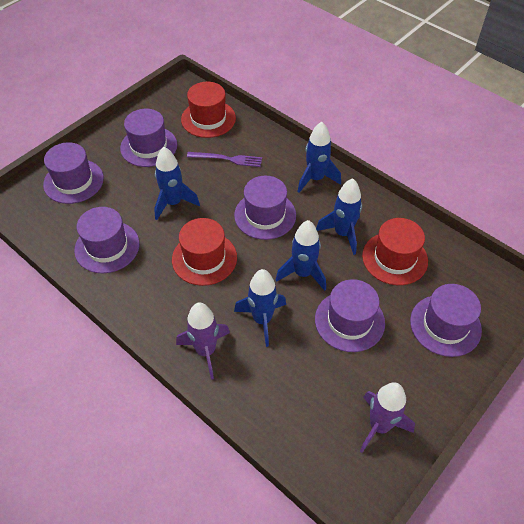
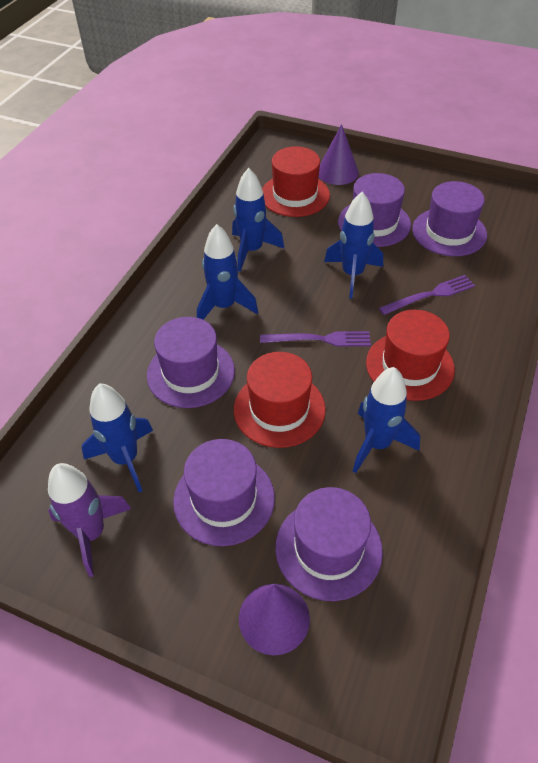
purple cone: none = 0 -> [239,584,310,655] [319,124,359,185] = 2
purple fork: [187,152,262,167] = 1 -> [260,331,371,347] [379,275,475,315] = 2
purple hat: [43,142,104,204] [74,207,140,273] [120,109,177,167] [234,176,296,240] [315,279,385,352] [410,284,482,357] = 6 -> [147,317,235,408] [173,439,275,546] [275,487,383,601] [338,173,411,247] [412,181,487,256] = 5
purple rocket: [176,302,230,380] [360,382,415,453] = 2 -> [48,463,131,577] = 1

